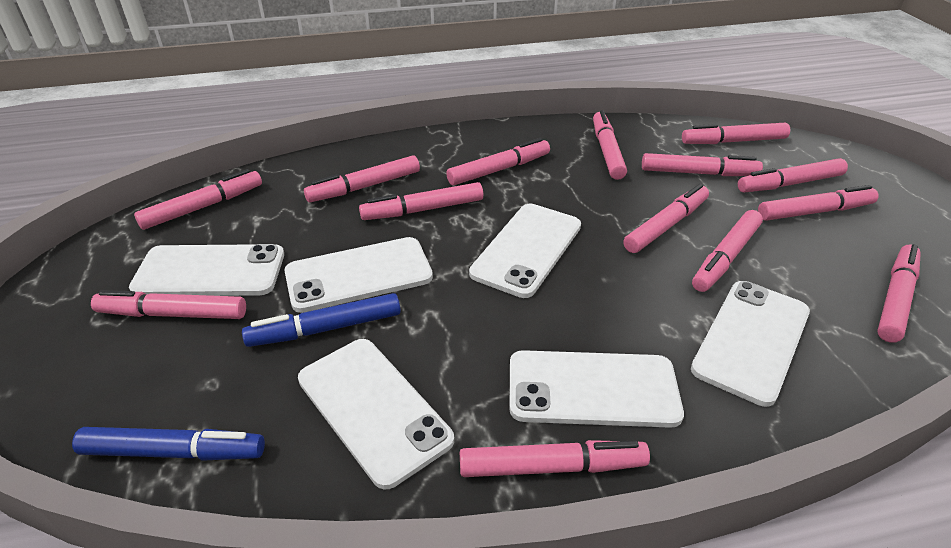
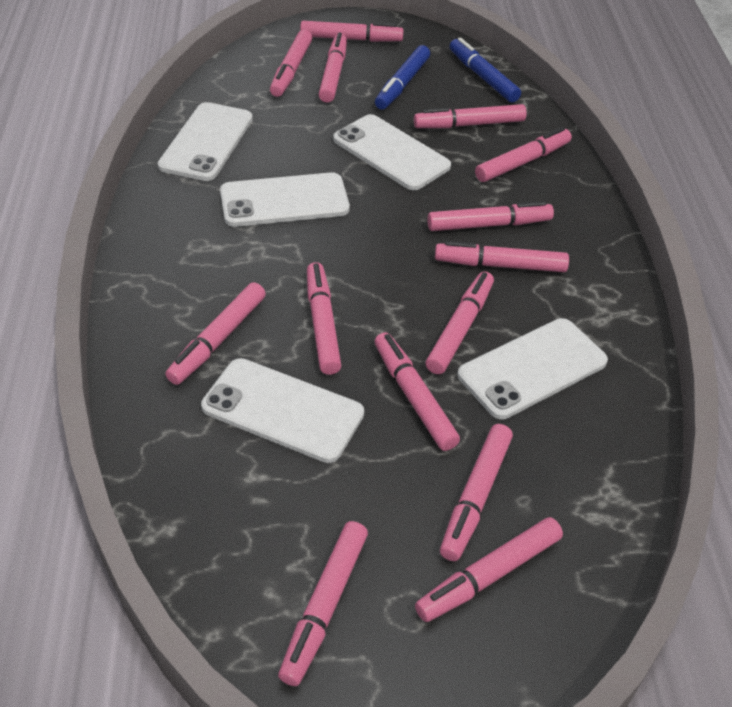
white phone: [129,244,284,296] [284,237,433,313] [298,339,454,490] [469,204,581,298] [510,350,684,428] [691,281,810,407] = 6 -> [158,102,253,181] [201,358,364,463] [220,172,350,227] [333,114,451,190] [457,318,608,419] = 5

